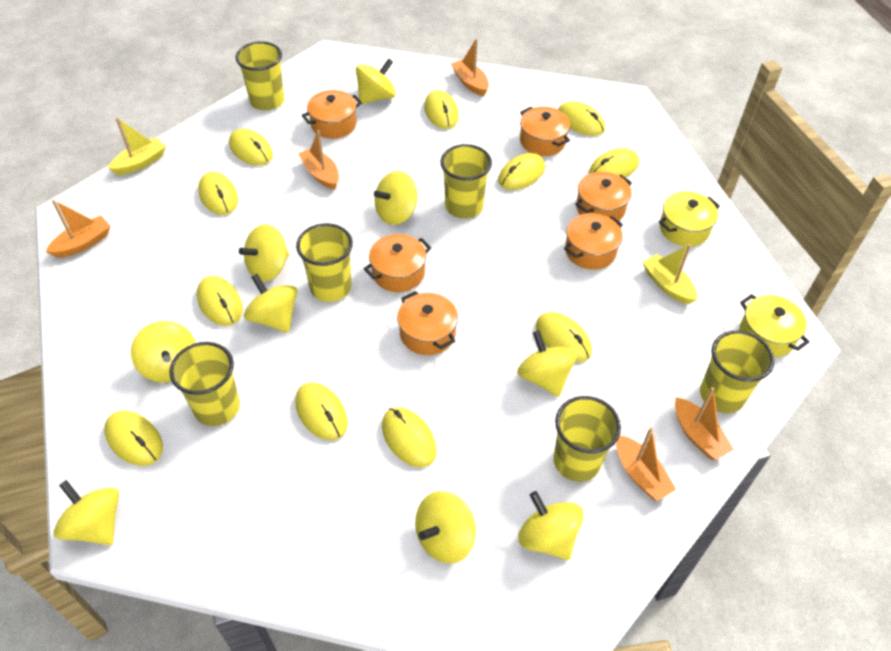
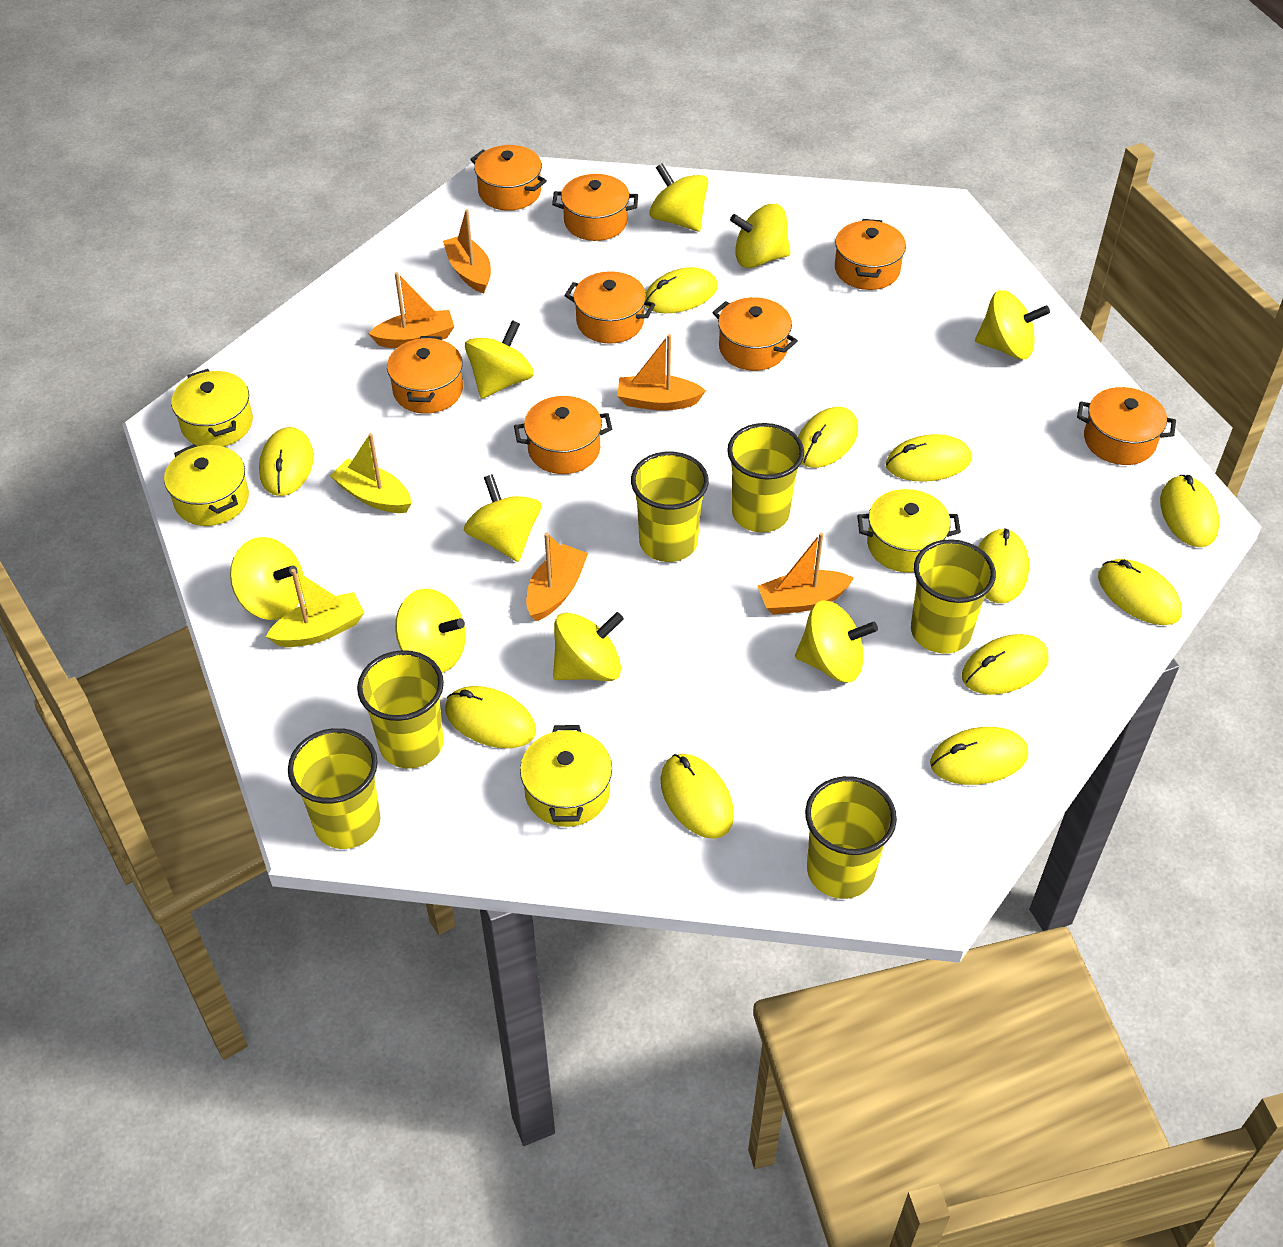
orange pot: [302,90,362,139] [364,234,431,292] [397,291,458,355] [520,107,570,156] [564,213,623,270] [575,172,632,221] = 6 -> [387,336,463,414] [470,145,547,211] [514,396,612,474] [552,174,638,241] [564,271,656,344] [712,297,798,371] [835,219,906,290] [1077,387,1176,465] = 8
yellow pot: [659,192,720,246] [739,294,810,357] = 2 -> [164,444,249,526] [171,369,253,447] [520,725,612,827] [857,489,961,573] = 4

